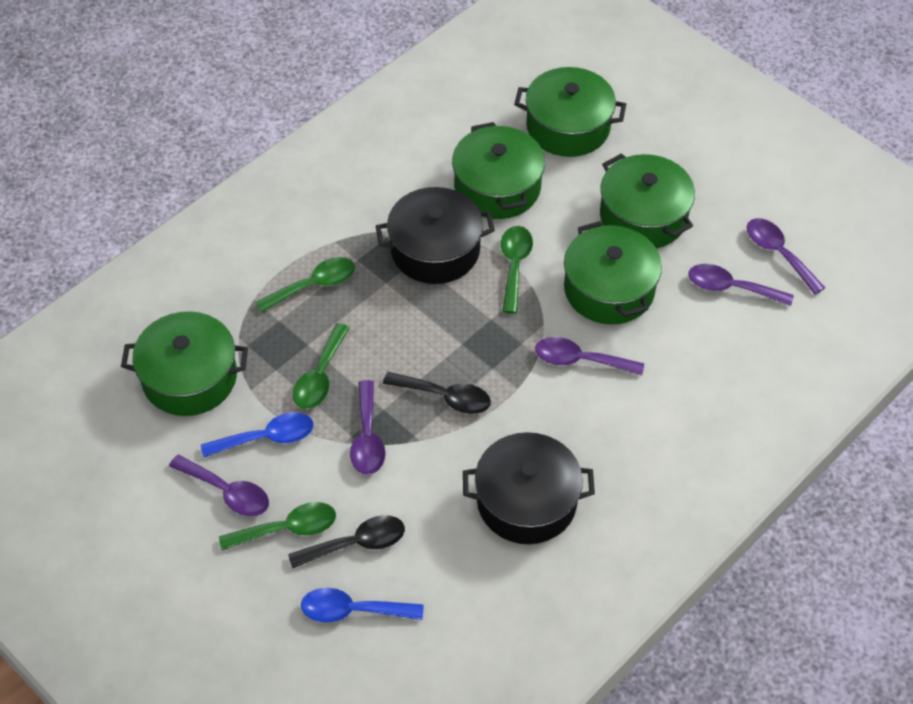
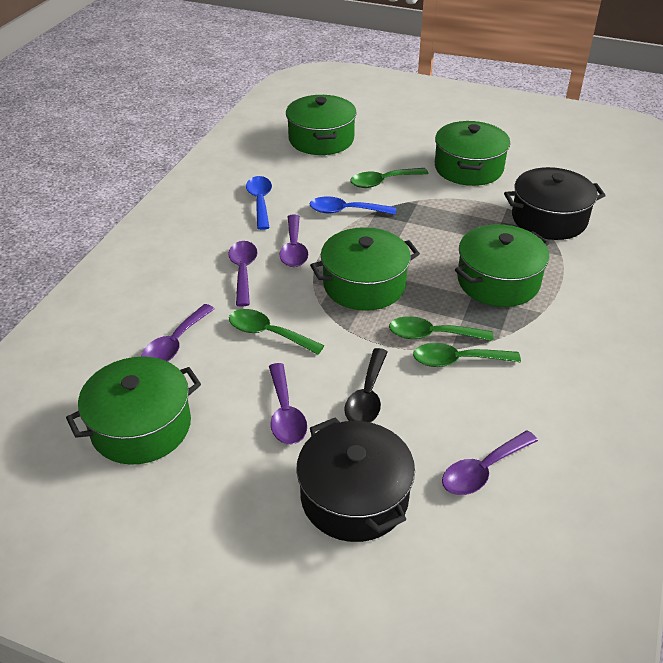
black spoon: [288,515,405,568] [383,372,491,414] = 2 -> [344,348,388,422] = 1

